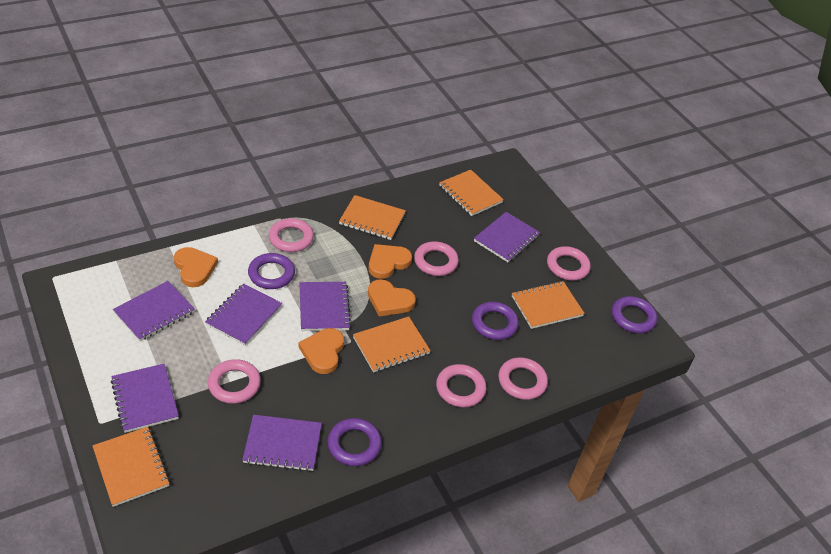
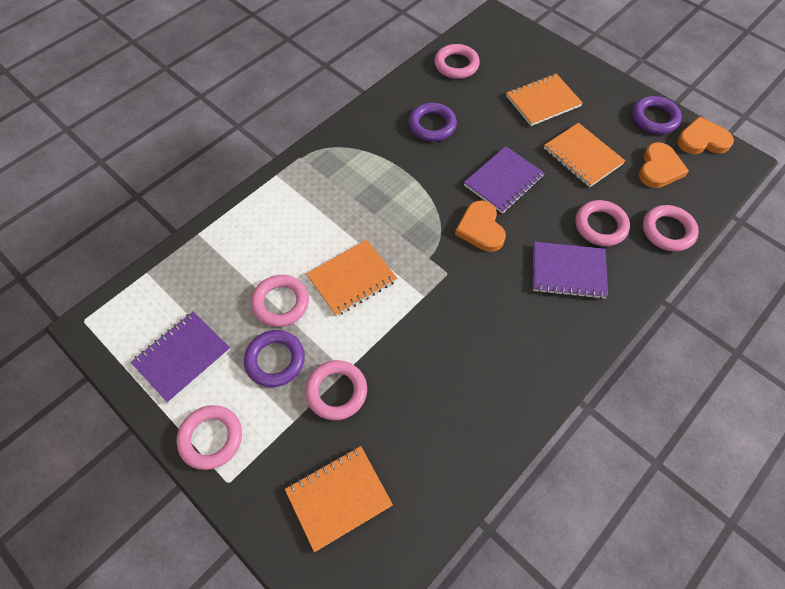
orange heart: [174,247,218,287] [299,328,344,374] [368,244,412,279] [368,279,416,316] = 4 -> [455,200,506,252] [639,142,689,188] [677,116,734,154] = 3
orange notebook: [93,427,170,507] [339,195,406,240] [353,316,431,372] [439,170,504,216] [512,281,585,329] = 5 -> [285,446,393,552] [306,240,397,317] [506,73,583,126] [544,123,625,188] = 4
purple notebook: [111,364,179,433] [113,281,195,341] [205,283,282,345] [242,415,322,472] [300,282,351,331] [474,212,540,262] = 6 -> [131,311,230,403] [464,146,545,214] [533,242,608,299] = 3
purple ring: [248,253,295,289] [327,418,382,466] [472,302,519,340] [612,296,657,333] = 4 -> [244,330,305,387] [408,103,457,141] [632,96,682,134] = 3

